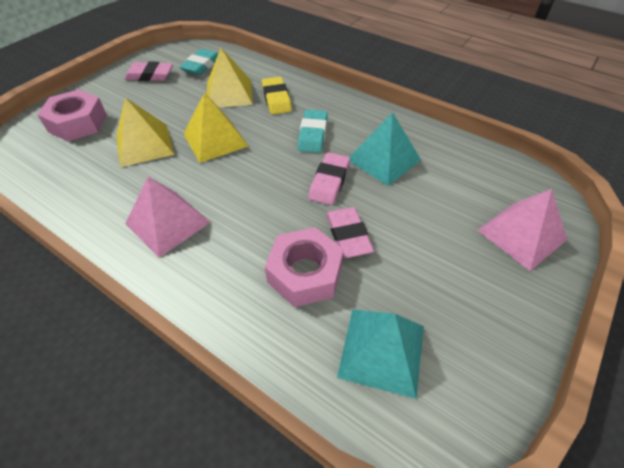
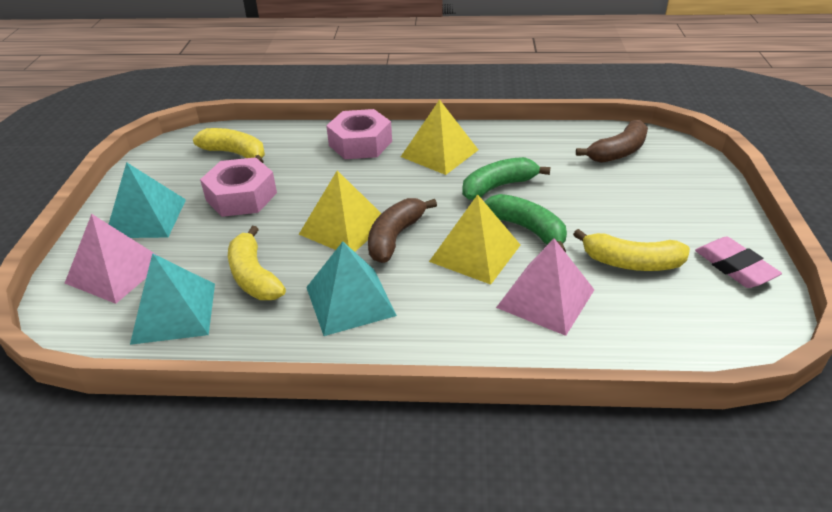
brown banana: none = 0 -> [368,198,437,263] [576,120,648,163] = 2
green banana: none = 0 -> [462,157,551,200] [484,194,567,252] = 2
pink eraser: [124,61,173,81] [308,152,350,205] [326,207,374,258] = 3 -> [695,237,782,288] = 1
turquoise eraser: [179,49,218,75] [298,110,328,153] = 2 -> none = 0
turquoise pyramid: [337,309,424,399] [350,112,421,186] = 2 -> [109,162,186,238] [130,253,215,345] [306,242,397,336] = 3
yellow banana: none = 0 -> [193,128,265,163] [228,226,286,300] [573,229,690,271] = 3
yellow eraser: [262,77,292,115] = 1 -> none = 0

